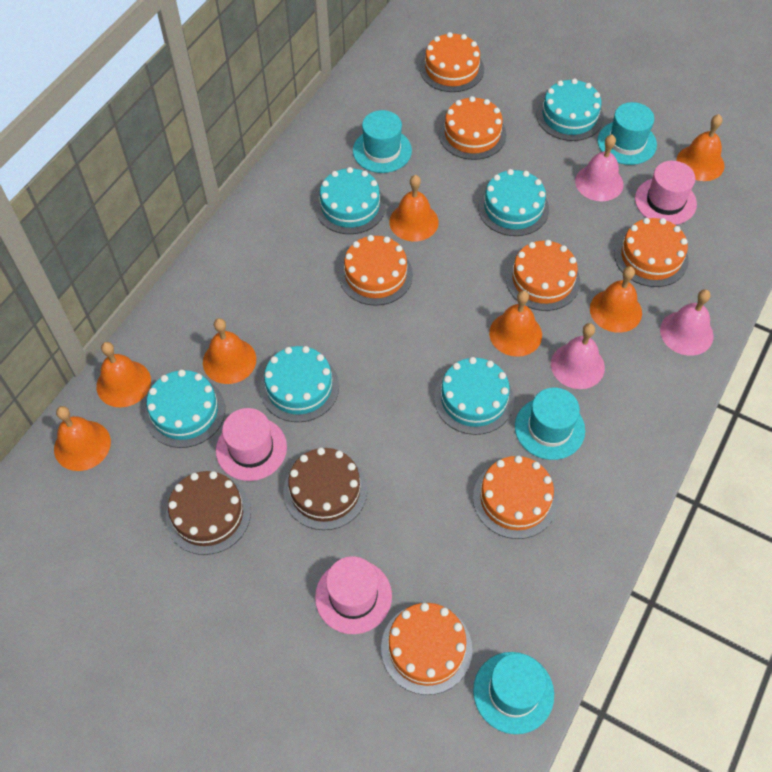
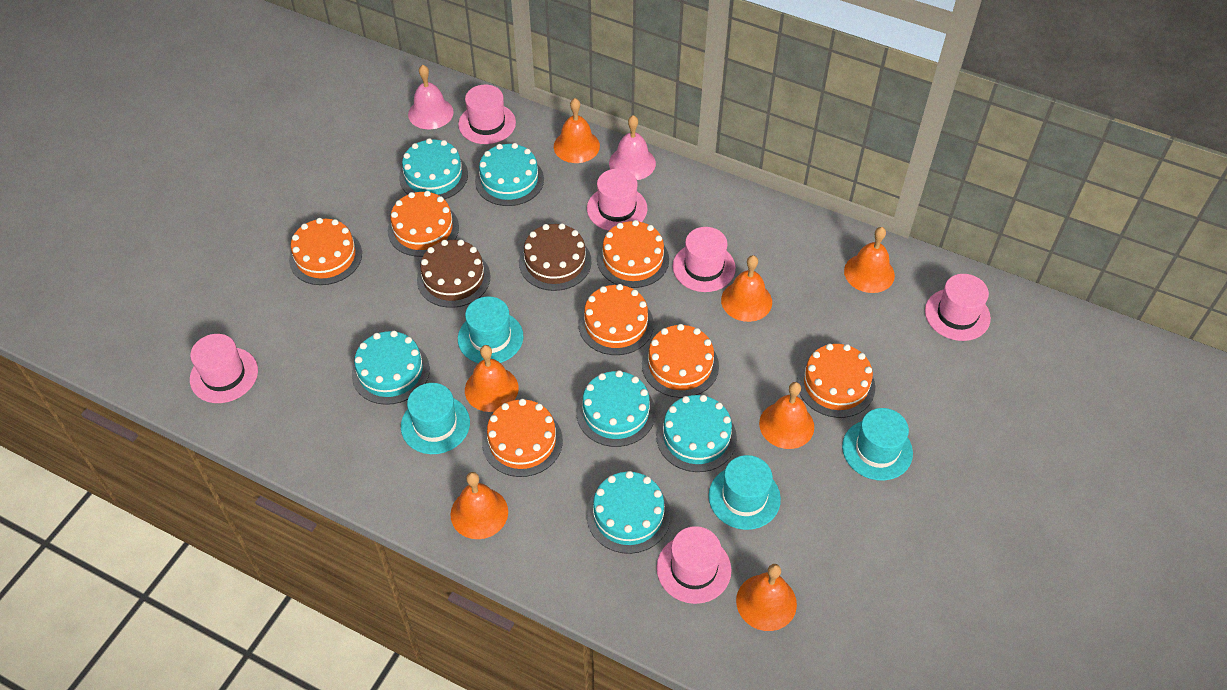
pink bell: [551,323,605,389] [575,135,623,201] [660,289,714,356] = 3 -> [408,65,454,129] [609,115,656,180] = 2
pink hat: [216,408,287,481] [315,556,392,634] [635,161,697,225] = 3 -> [190,334,258,403] [458,85,516,144] [587,169,647,231] [657,526,731,604] [673,227,736,292] [925,274,991,341] = 6

